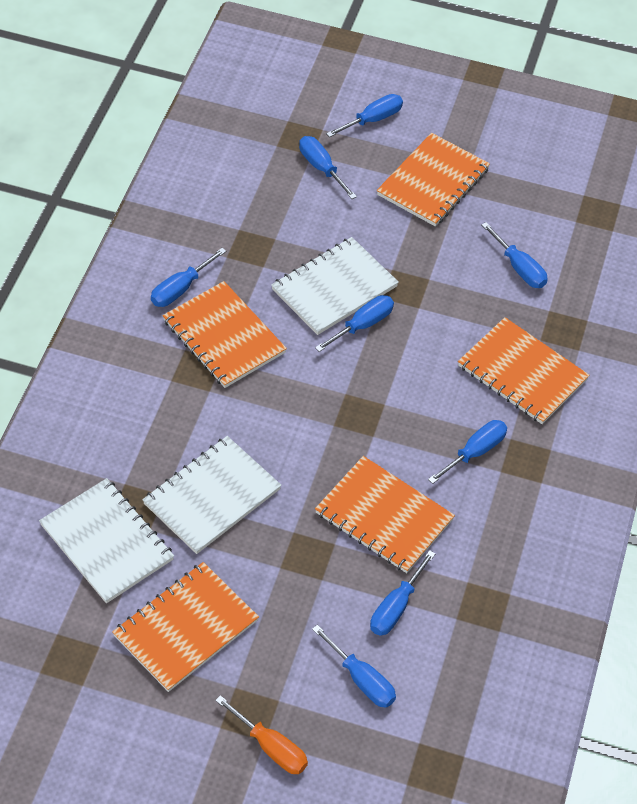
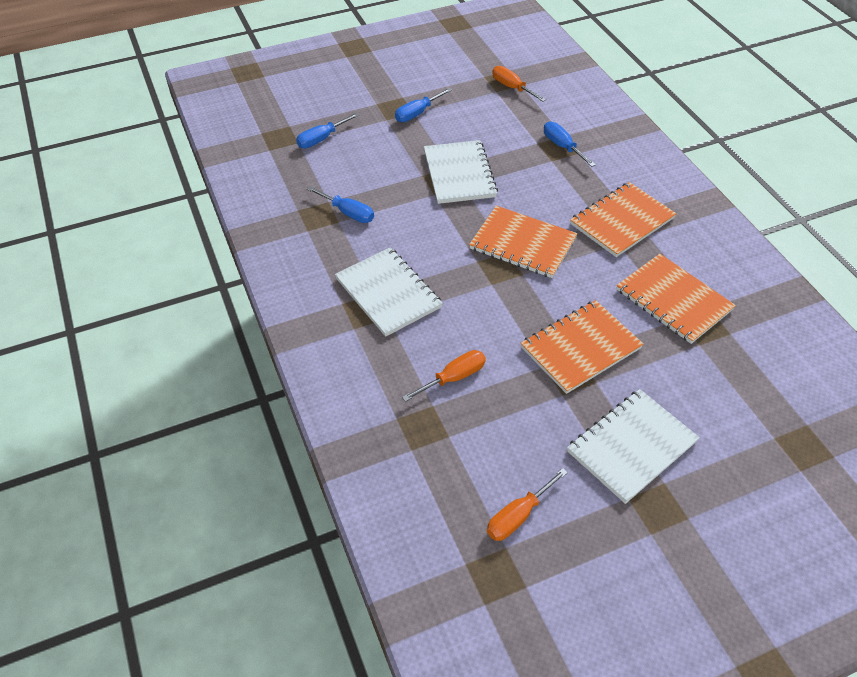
blue screwdriver: [151,248,226,307] [299,136,357,199] [312,625,396,708] [315,295,394,352] [326,94,403,137] [370,550,435,636] [428,420,507,484] [482,222,548,288] = 8 -> [296,113,359,148] [307,186,374,223] [395,88,452,122] [544,122,596,167] = 4
orange notebook: [112,562,259,692] [163,281,287,388] [315,456,455,573] [377,133,490,226] [458,317,589,424] = 5 -> [469,206,577,278] [521,300,644,394] [570,182,677,257] [617,254,736,344] = 4
orange screwdriver: [215,695,308,774] = 1 -> [402,350,486,402] [487,468,568,541] [492,66,546,102] = 3

